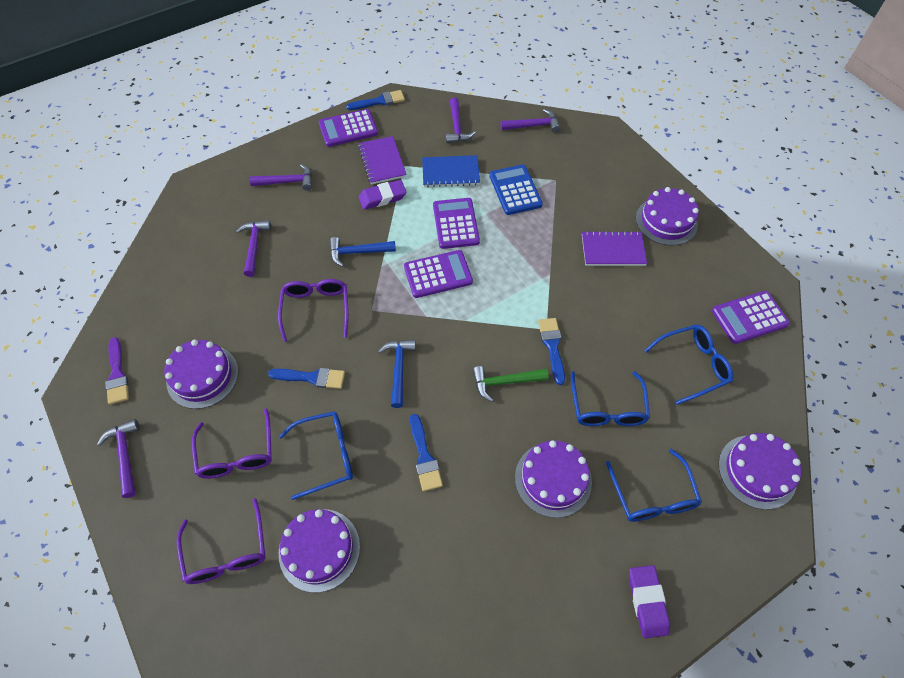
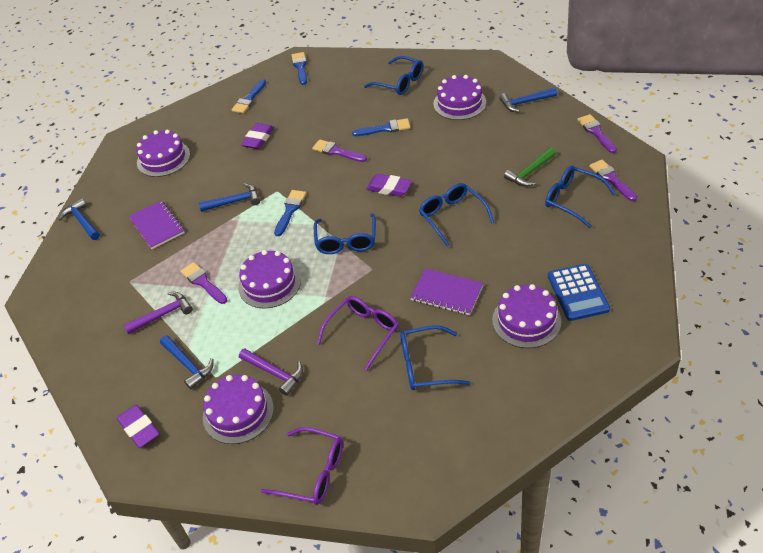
blue glasses: [279,411,353,500] [571,371,650,426] [606,449,702,522] [644,325,733,405] = 4 -> [314,214,376,254] [364,56,423,95] [400,325,470,390] [419,183,494,247] [545,166,616,228] = 5
blue hammer: [330,237,396,267] [378,340,416,408] = 2 -> [59,198,100,240] [160,335,214,389] [199,183,260,212] [499,87,557,112] = 4
blue notebook: [422,155,480,187] = 1 -> none = 0
purple brush: [105,337,129,405] = 1 -> [180,262,227,304] [312,139,367,162] [577,114,617,153] [589,160,637,201] = 4
purple calculator: [318,109,378,147] [404,250,473,298] [433,198,480,249] [712,291,790,344] = 4 -> none = 0
purple eraser: [359,180,407,210] [629,565,670,638] = 2 -> [117,405,160,448] [241,123,274,149] [366,174,412,197] = 3
purple glasses: [177,498,266,584] [192,409,272,479] [278,279,349,342] = 3 -> [261,427,343,505] [317,296,398,371] = 2
purple hammer: [97,419,139,498] [236,220,271,277] [249,164,312,191] [446,97,476,143] [500,109,560,133] = 5 -> [123,292,193,334] [239,348,303,396] = 2

